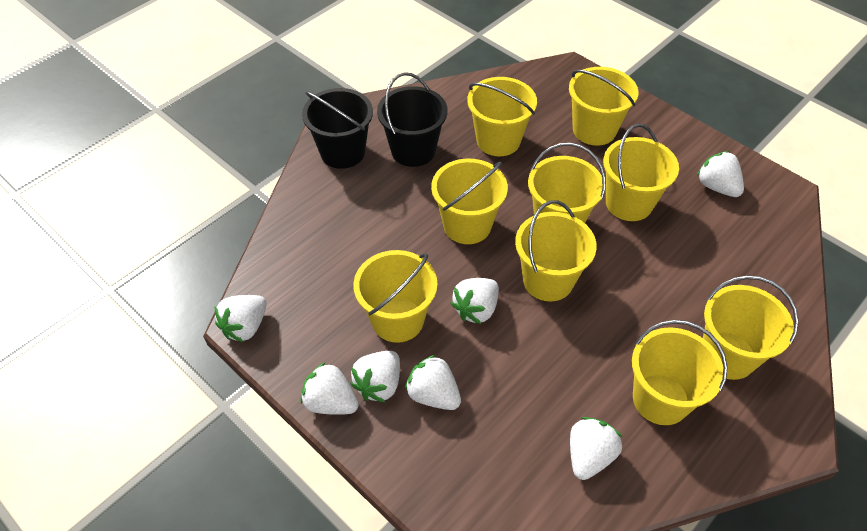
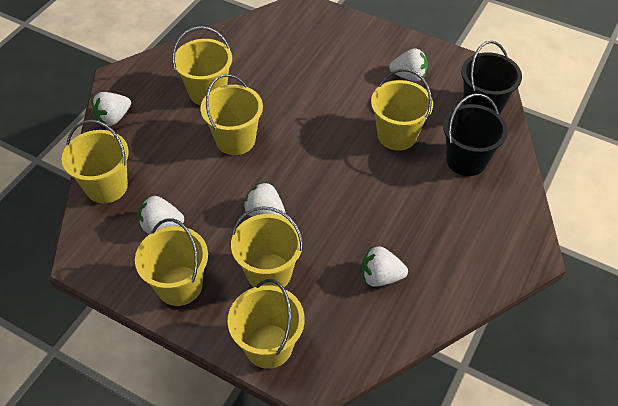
white strawberry: [214,295,266,342] [301,362,359,415] [350,351,400,402] [405,355,461,410] [451,278,499,324] [570,417,622,480] [697,151,744,197] = 7 -> [91,92,131,126] [138,196,184,234] [243,181,286,217] [361,246,408,287] [389,48,428,82] = 5
yellow bucket: [353,250,437,343] [431,158,508,244] [467,77,537,156] [515,200,597,302] [528,142,606,223] [569,67,638,146] [603,124,679,221] [632,320,728,425] [703,275,799,380] = 9 -> [62,120,129,204] [135,218,208,306] [172,26,232,106] [200,74,263,155] [228,279,305,369] [231,206,303,287] [371,69,433,151] = 7

